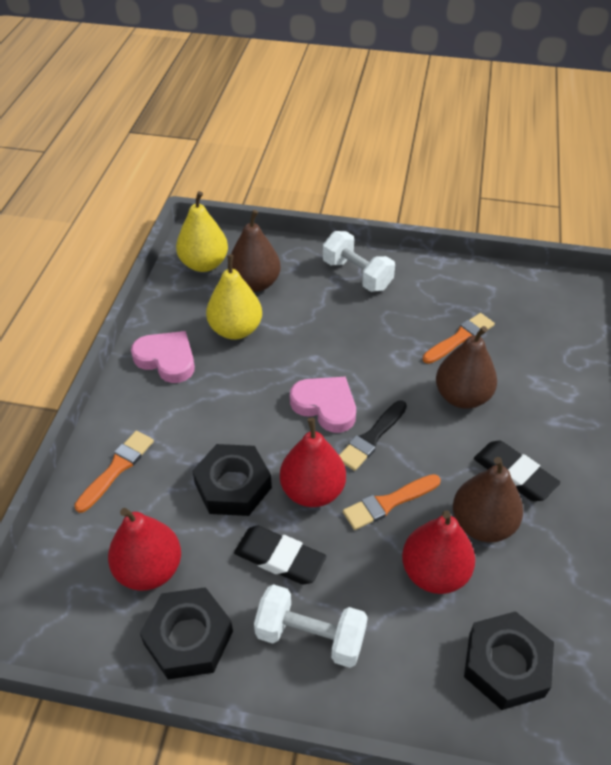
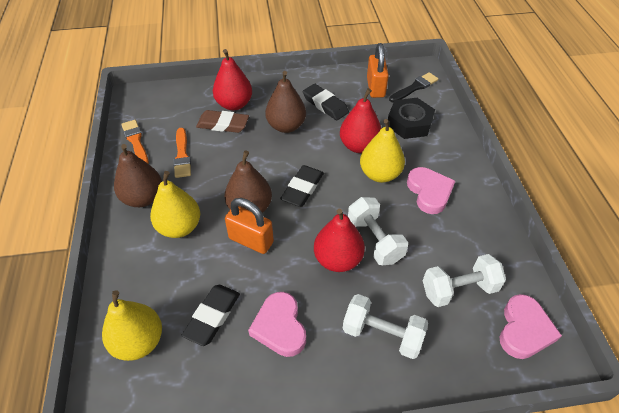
black eraser: [234,526,326,585] [474,441,560,501] = 2 -> [182,285,240,346] [280,165,324,207] [303,84,349,120] = 3
black nut: [140,587,233,680] [192,444,272,516] [464,611,554,710] = 3 -> [388,98,435,139] = 1
brown eraser: none = 0 -> [196,110,249,133] = 1
orange brush: [74,431,154,513] [343,474,441,530] [423,313,495,364] = 3 -> [121,120,149,164] [173,128,191,178] = 2
orange padlock: none = 0 -> [225,198,274,254] [367,43,389,98] = 2
pink heart: [131,331,195,383] [290,377,356,433] = 2 -> [248,292,306,357] [407,167,455,214] [500,294,562,359] = 3
white dumbbell: [254,584,368,668] [323,231,395,292] = 2 -> [343,294,428,359] [348,197,408,265] [423,254,506,307] = 3
yellow pear: [176,191,228,272] [206,254,262,340] = 2 -> [102,290,162,361] [150,171,200,238] [360,119,405,183] = 3

